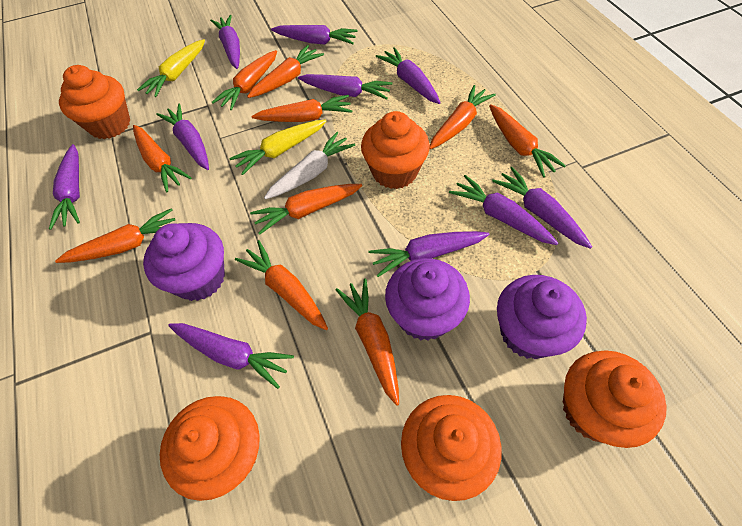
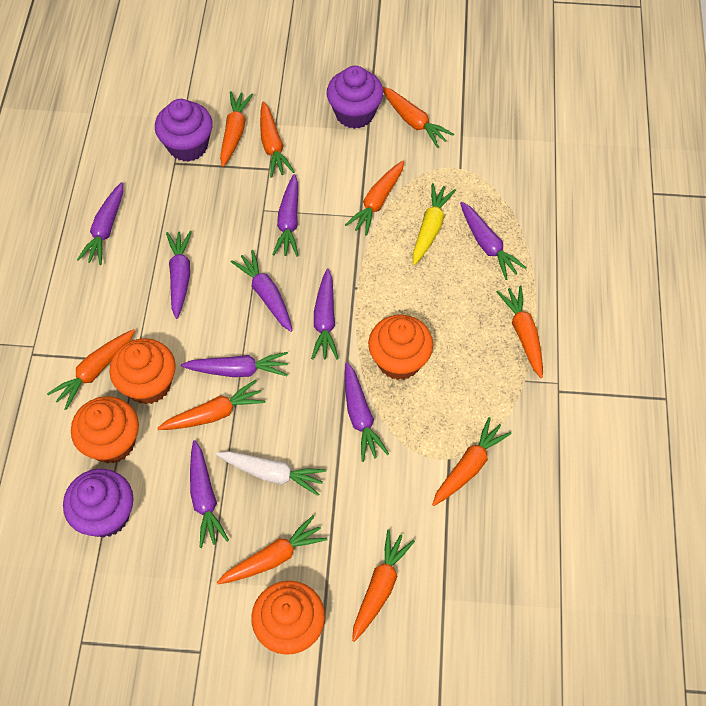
orange cupcake: [59,65,130,139] [160,396,260,501] [361,111,430,189] [401,395,502,501] [563,350,667,448] = 5 -> [71,396,139,464] [109,338,176,404] [251,581,325,655] [368,315,433,380] = 4
purple carrot: [49,144,80,230] [156,104,209,170] [168,323,294,389] [210,15,240,69] [271,25,358,44] [298,74,392,100] [368,231,489,277] [376,47,441,104] [449,175,558,245] [492,167,592,249] = 10 -> [77,182,123,265] [166,231,192,319] [181,352,288,377] [190,440,229,548] [231,250,293,332] [272,174,298,256] [311,269,339,360] [345,362,389,462] [460,202,527,280] = 9
yellow carrot: [137,39,205,97] [229,119,326,175] = 2 -> [413,183,456,265] = 1

